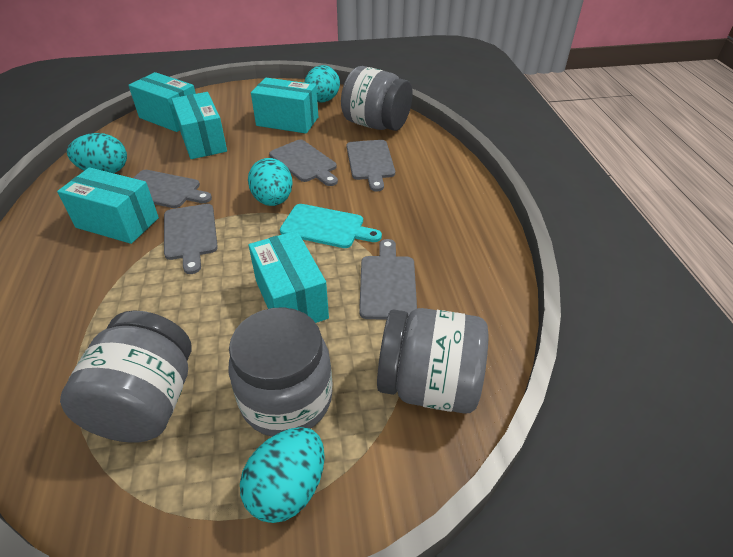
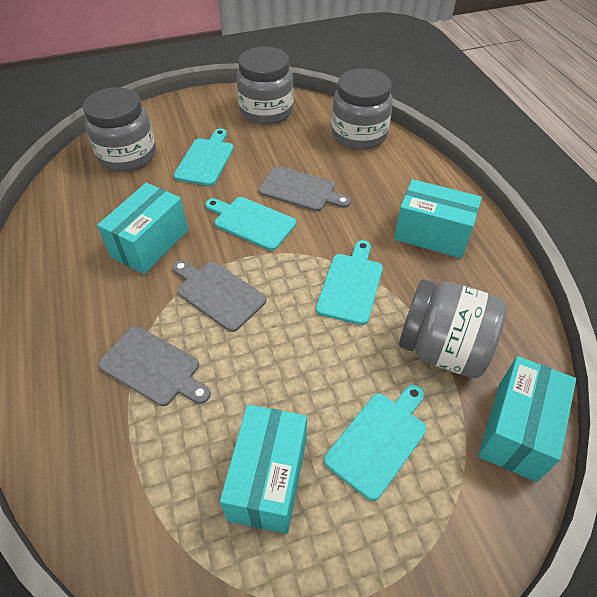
grey cutting board: [134,170,212,208] [164,204,218,274] [269,140,338,186] [346,140,395,191] [359,239,417,320] = 5 -> [98,326,211,406] [172,260,267,332] [259,166,351,212] = 3
turquoise box: [57,167,159,244] [128,72,196,132] [172,92,227,159] [248,231,329,323] [251,78,318,133] = 5 -> [97,183,188,274] [220,405,307,534] [394,179,482,258] [478,356,576,482] = 4
turquoise cutting board: [280,204,382,248] = 1 -> [174,129,234,186] [205,197,296,251] [316,240,383,325] [324,385,427,501] = 4
turquoise egg: [67,133,127,173] [240,427,325,523] [248,158,293,206] [304,65,340,102] = 4 -> none = 0

